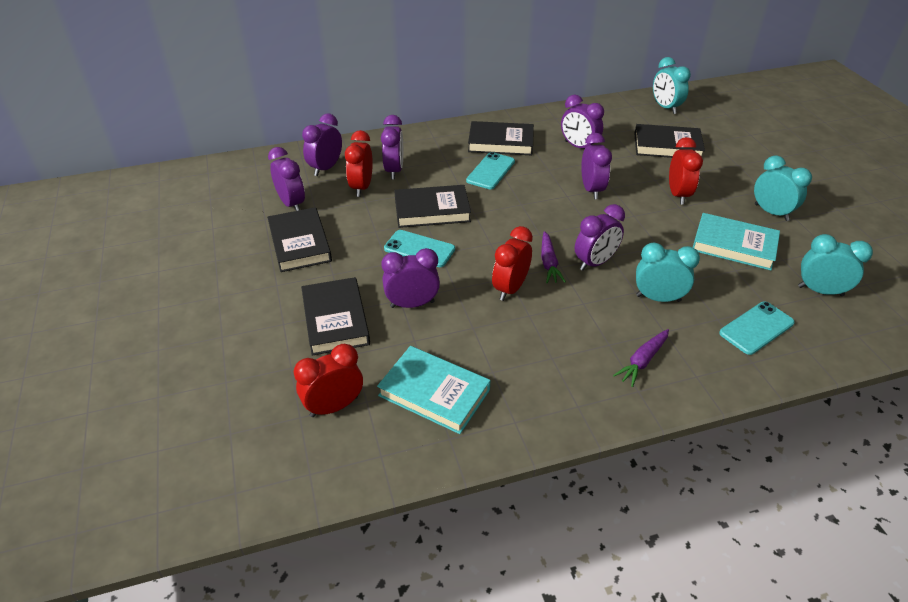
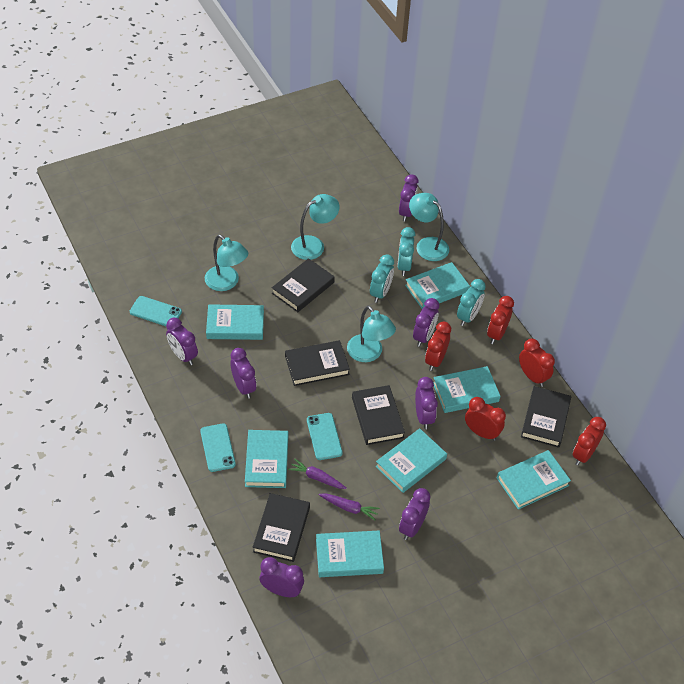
red clock: [294,344,363,417] [345,130,373,197] [492,226,533,301] [669,137,703,205] = 4 -> [425,322,451,371] [465,397,506,441] [487,296,514,344] [519,339,555,387] [573,417,606,466] = 5
turquoise book: [377,346,491,434] [693,213,780,270] = 2 -> [206,304,264,340] [245,430,288,488] [316,531,384,577] [375,428,447,493] [405,262,470,309] [433,366,500,413] [497,450,571,510] = 7
turquoise clock: [636,242,700,302] [653,57,691,114] [754,155,812,221] [798,234,873,296] = 4 -> [370,254,394,303] [397,227,415,276] [457,279,486,326] = 3
turquoise lamp: none = 0 -> [205,235,248,291] [291,194,340,260] [347,306,396,362] [409,193,449,261] = 4

